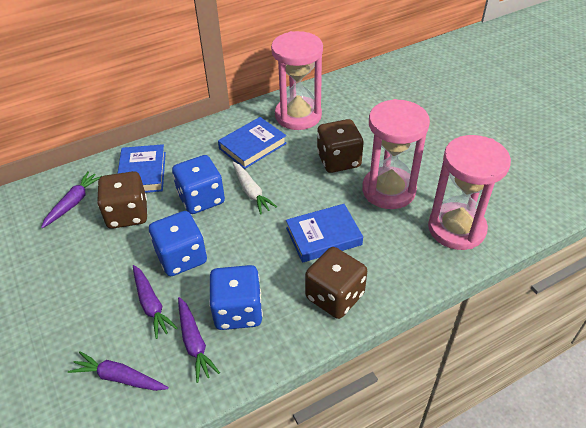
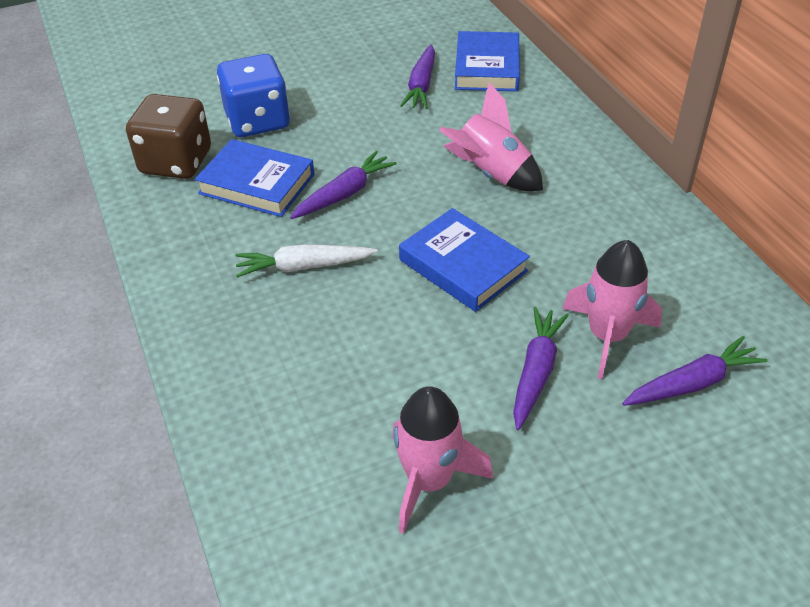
blue dice: [149,211,207,276] [172,155,225,214] [209,265,263,330] = 3 -> [217,54,290,137] = 1
brown dice: [97,171,147,229] [305,247,367,319] [317,119,364,173] = 3 -> [126,94,211,179] = 1
pink hourglass: [271,31,323,130] [362,99,430,209] [428,135,511,250] = 3 -> none = 0
pink rocket: none = 0 -> [392,386,493,534] [439,82,543,191] [562,240,662,379] = 3

